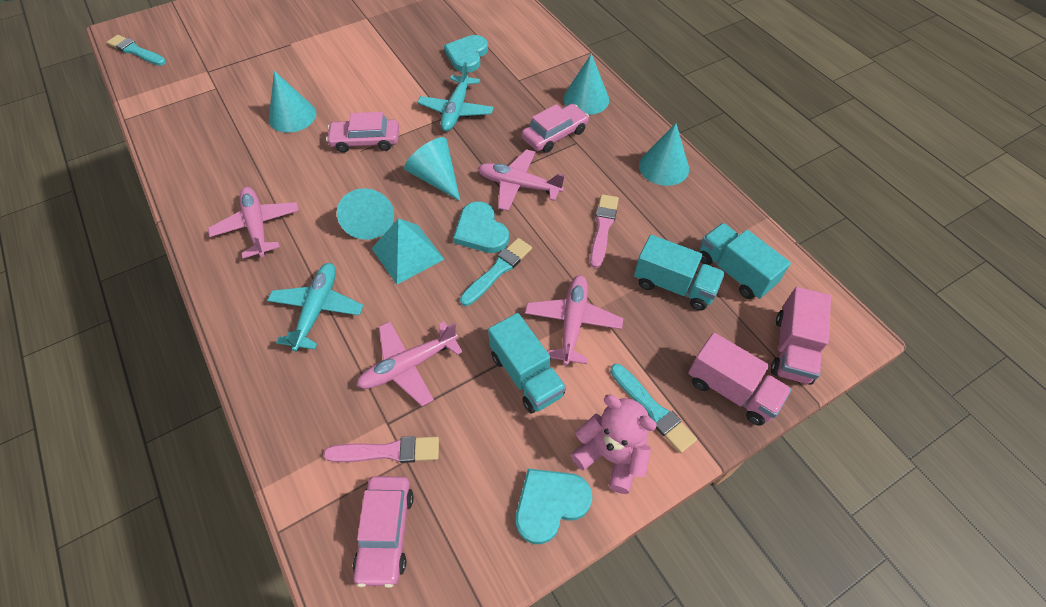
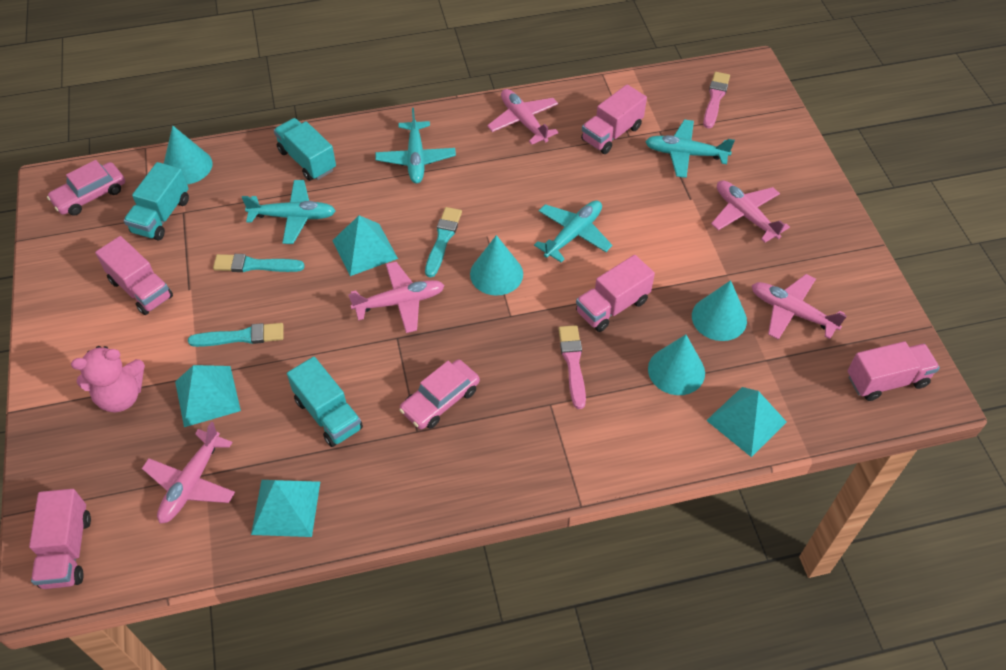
pink car: [326,112,399,153] [353,476,414,588] [521,104,589,153] = 3 -> [47,160,125,216] [399,359,480,429] = 2
pink plane: [208,187,299,258] [357,321,463,406] [478,149,565,211] [525,275,623,366] = 4 -> [142,422,235,523] [348,262,445,333] [487,89,558,145] [711,180,790,243] [752,274,847,340] = 5
pink truck: [688,333,792,426] [771,287,831,385] = 2 -> [29,489,91,589] [95,236,173,315] [576,255,655,332] [581,84,647,154] [847,341,940,401] = 5
turquoise cone: [269,71,316,133] [337,188,394,240] [404,137,460,201] [564,54,609,115] [639,123,689,186] = 5 -> [164,126,212,184] [470,235,523,296] [648,335,705,395] [692,280,747,341] = 4
turquoise heart: [444,35,488,73] [453,201,509,253] [516,469,592,544] = 3 -> none = 0
turquoise plane: [267,263,364,351] [417,62,494,131] = 2 -> [242,180,336,244] [375,108,456,183] [534,200,612,262] [645,119,735,178] = 4
turquoise pyramid: [372,218,444,284] = 1 -> [175,365,241,427] [251,480,320,537] [332,215,398,276] [706,387,787,457] = 4

